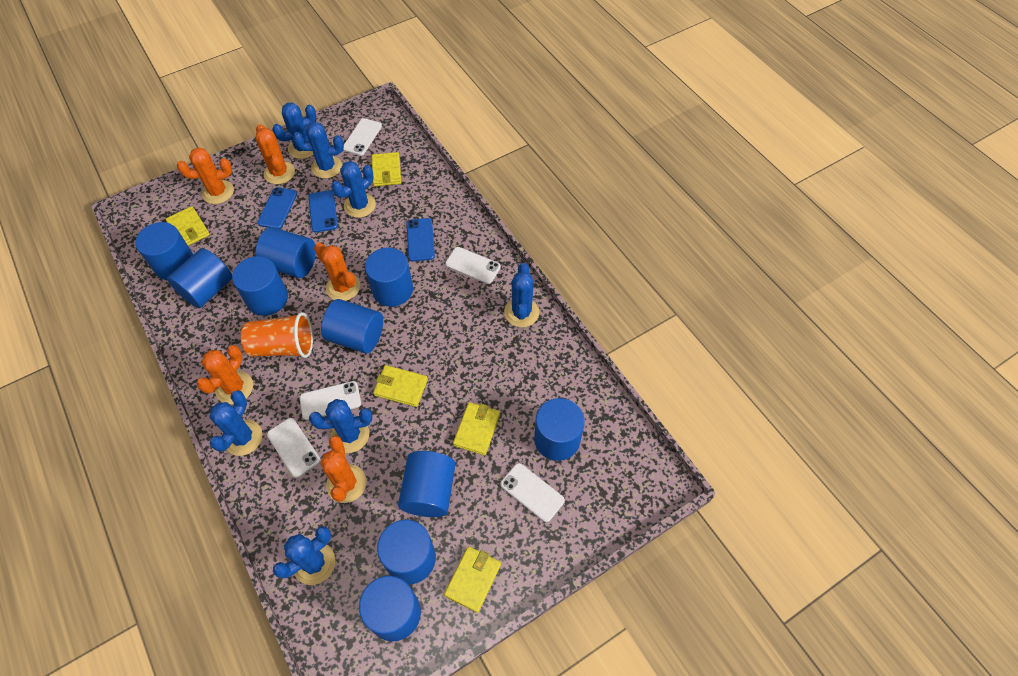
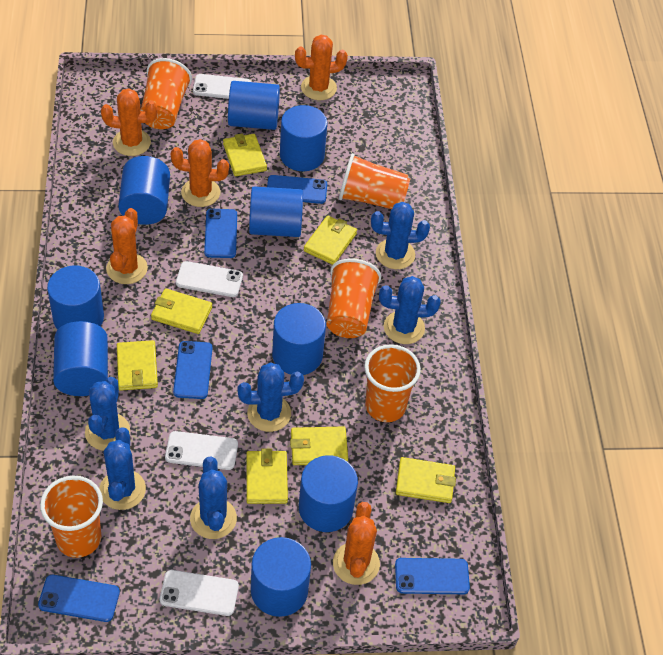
blue cactus: [209,390,262,456] [272,103,316,159] [273,526,335,585] [293,122,344,178] [309,399,372,453] [332,161,376,218] [504,263,539,327] = 7 -> [85,377,130,451] [99,427,146,510] [190,457,237,539] [238,363,304,432] [371,202,430,269] [379,276,440,344] = 6
blue cylinder: [135,222,193,280] [167,248,232,308] [232,256,288,316] [255,227,316,278] [321,299,383,354] [359,576,421,641] [365,247,413,307] [377,519,436,584] [398,451,455,517] [534,398,585,461] = 10 -> [47,266,104,330] [53,321,108,396] [118,156,170,225] [228,81,280,130] [249,187,303,237] [251,537,311,617] [272,303,326,375] [280,105,327,171] [299,455,358,532] = 9
blue phone: [257,187,297,229] [308,190,338,232] [406,218,435,261] = 3 -> [38,575,120,622] [173,341,213,399] [204,209,237,258] [267,175,327,204] [395,558,470,594] = 5
orange cup: [241,312,313,358] = 1 -> [40,476,103,558] [141,58,192,129] [327,258,381,338] [339,153,410,209] [364,344,421,422] = 5
white phone: [267,418,321,478] [300,381,361,420] [343,118,382,156] [445,247,501,284] [500,463,565,522] = 5 -> [160,570,239,616] [165,431,238,470] [176,261,243,297] [193,74,251,99] = 4
yellow wallet: [166,206,210,246] [372,152,401,186] [373,365,428,407] [444,546,501,613] [453,402,500,455] = 5 -> [117,340,158,391] [151,288,212,334] [223,133,267,176] [246,448,288,504] [290,426,348,465] [304,216,357,265] [396,457,456,503] = 7

